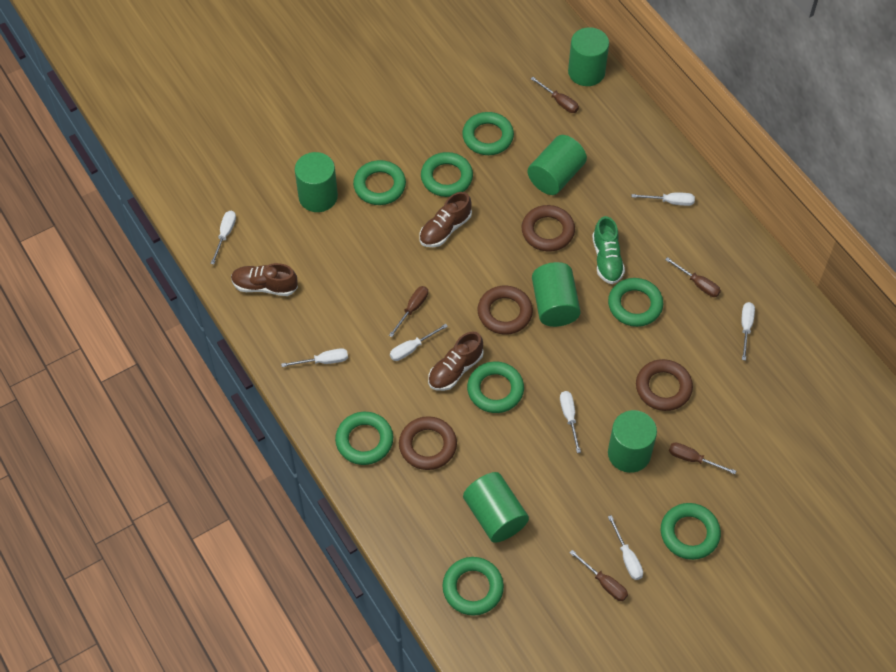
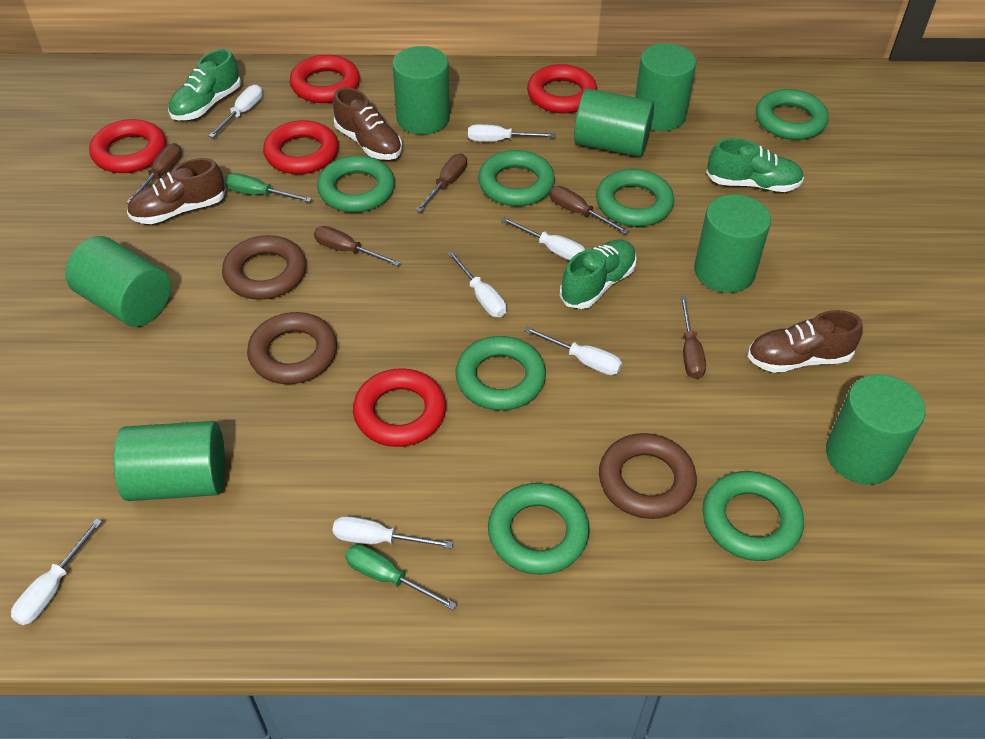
brown ring: [399,416,457,470] [477,285,533,335] [522,205,575,251] [636,359,693,411] = 4 -> [222,235,306,300] [247,312,337,384] [599,433,697,519] = 3
green cylinder: [295,152,338,212] [463,472,529,543] [528,135,587,195] [532,262,581,327] [568,27,609,86] [608,410,657,473] = 6 -> [65,236,171,327] [114,421,225,501] [392,46,450,135] [574,89,654,157] [635,43,696,131] [694,194,771,293] [826,374,925,485] = 7
green ring: [335,412,393,465] [353,160,406,205] [421,152,473,197] [442,557,504,616] [462,112,514,155] [467,361,524,413] [608,278,663,327] [661,503,721,560] = 8 -> [317,156,395,213] [455,336,546,410] [478,150,555,206] [488,483,590,575] [596,169,674,227] [702,471,804,561] [756,89,829,140] = 7
green screwdriver: none = 0 -> [225,173,312,202] [345,544,457,610] = 2
green shoe: [592,216,625,284] = 1 -> [168,49,241,120] [560,240,637,309] [706,138,804,192] = 3
red ring: none = 0 -> [89,119,166,173] [263,120,338,174] [290,55,360,103] [353,368,446,447] [527,64,597,113] = 5

